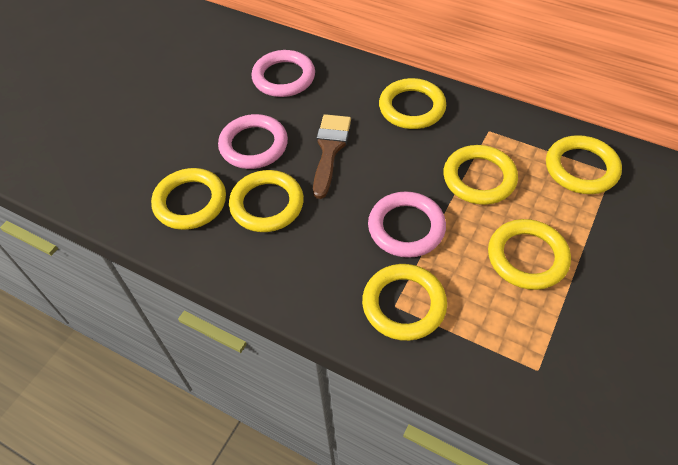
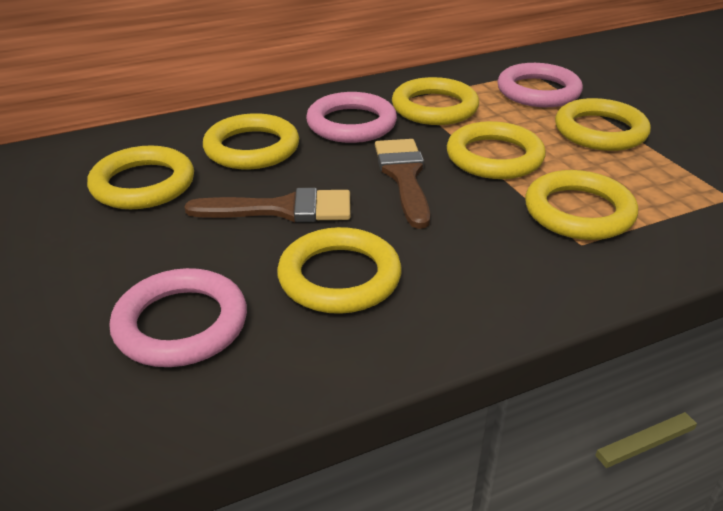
brown brush: [313,114,351,199] = 1 -> [184,188,351,222] [375,139,430,229] = 2

